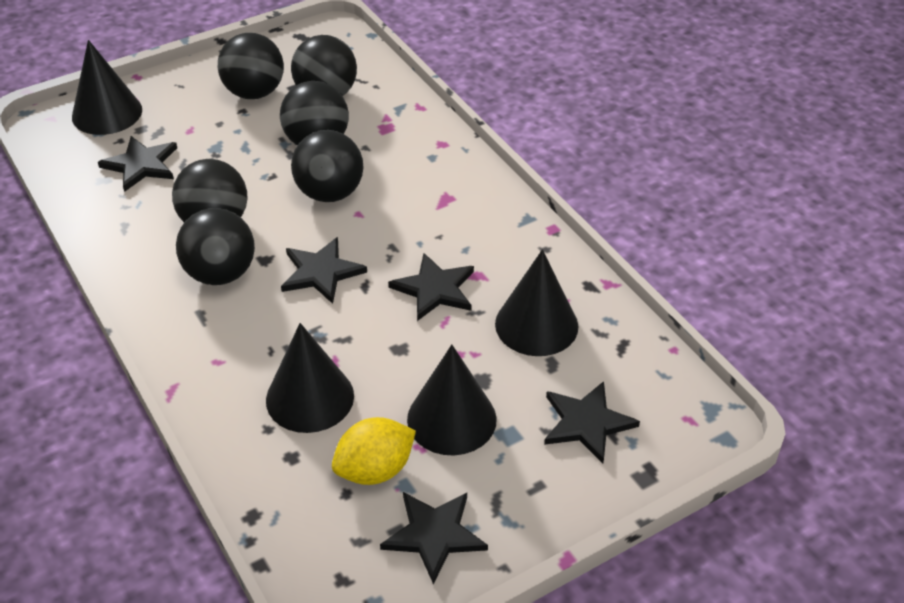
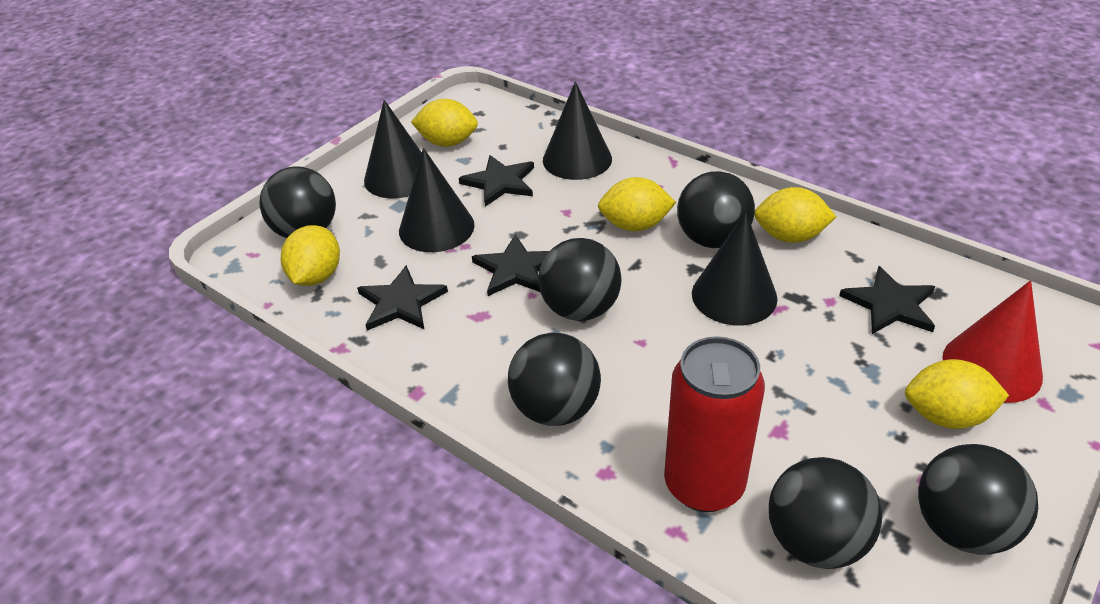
black star: [98,136,177,192] [281,237,367,304] [380,492,488,584] [388,253,474,321] [544,381,640,464] = 5 -> [357,265,448,331] [459,155,534,207] [472,234,549,296] [839,266,935,334] = 4
red can: none = 0 -> [664,336,765,512] = 1
red cone: none = 0 -> [942,280,1043,403] = 1
yellow lemon: [332,417,416,485] = 1 -> [281,225,340,286] [411,99,478,147] [598,177,676,231] [754,187,836,243] [905,359,1009,429] = 5

